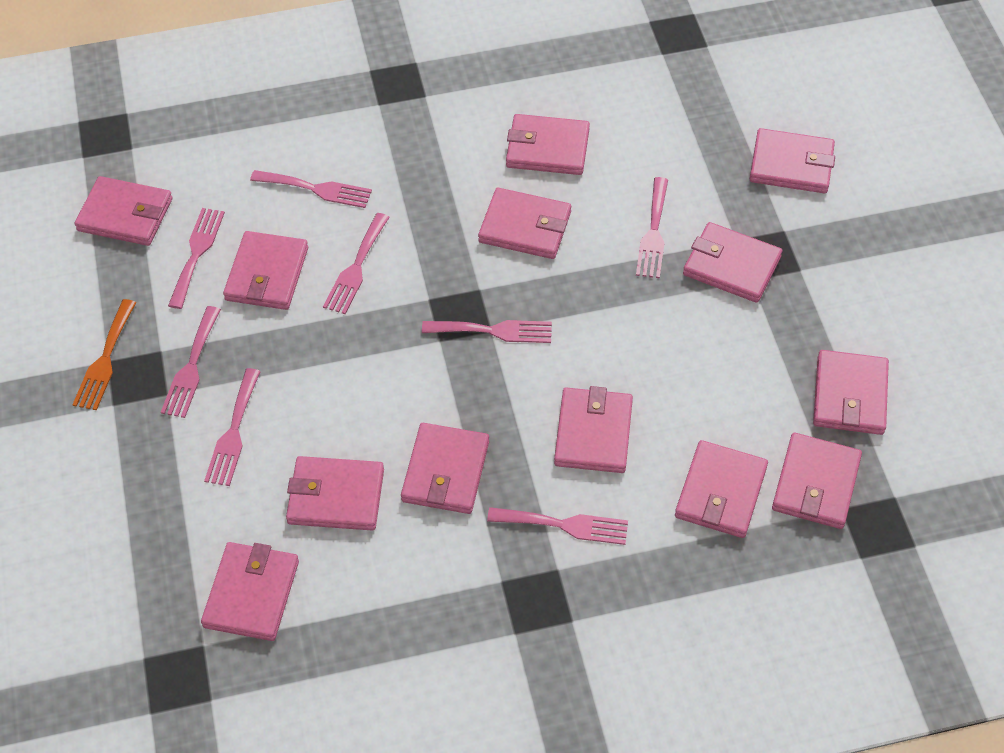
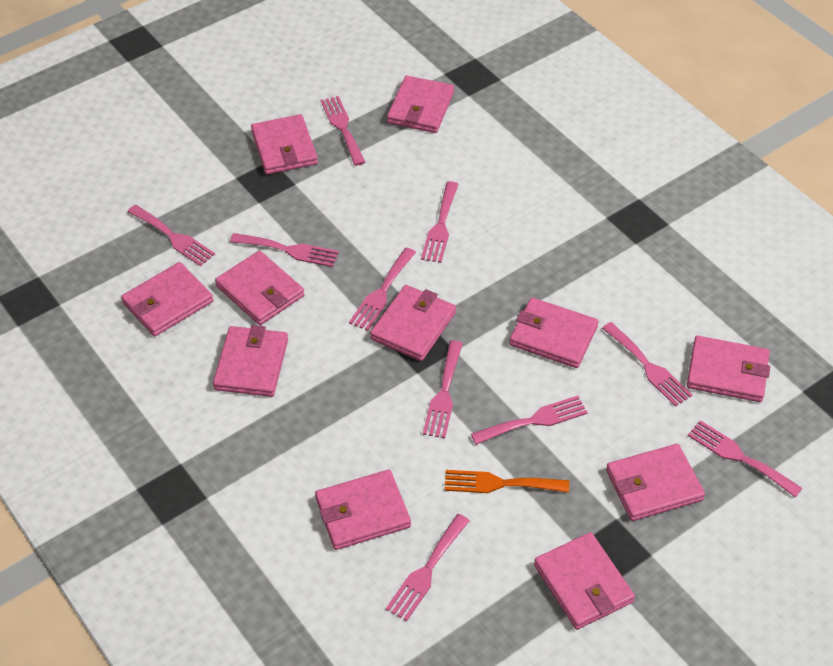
pink fork: [161,306,221,418] [168,208,225,309] [204,368,261,486] [250,170,372,208] [323,213,390,314] [422,320,552,343] [487,507,628,545] [636,177,668,278] = 8 -> [128,205,215,266] [230,233,339,267] [321,96,365,166] [349,248,416,331] [386,514,470,621] [421,181,459,263] [423,340,463,438] [471,396,588,445] [602,322,692,407] [687,420,802,497] = 10
pink wallet: [75,176,172,246] [201,542,299,641] [223,231,308,310] [286,456,384,531] [401,423,489,514] [478,188,571,259] [506,114,590,175] [554,386,633,473] [675,440,768,538] [683,222,782,303] [750,128,835,193] [772,433,862,529] [813,350,889,435] = 13 -> [121,262,213,337] [213,325,288,397] [215,251,304,325] [251,114,318,175] [315,470,411,550] [370,285,456,361] [387,76,454,133] [509,297,598,368] [534,532,635,630] [606,444,705,521] [687,336,770,402] = 11

